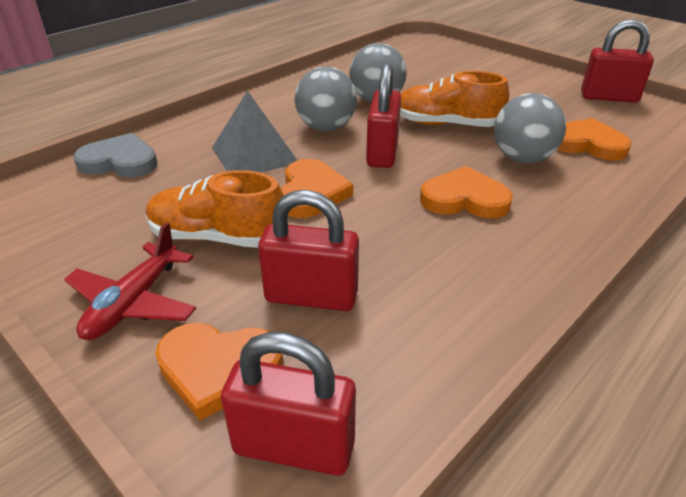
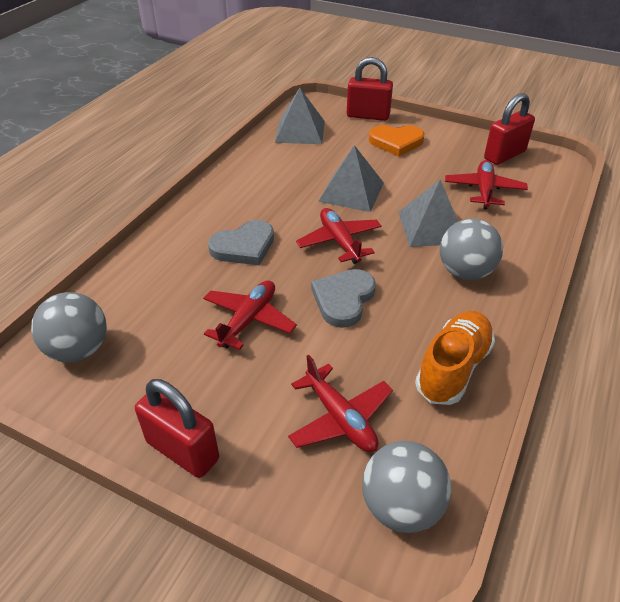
grey heart: [73,133,158,178] = 1 -> [208,220,274,265] [311,269,376,328] = 2
grey pyramid: [212,91,297,172] = 1 -> [275,88,325,144] [318,145,384,212] [398,179,458,247] = 3
orange heart: [156,323,283,421] [281,159,353,218] [420,166,513,219] [557,118,632,161] = 4 -> [369,125,425,156] = 1
orange shoe: [146,170,284,248] [400,71,509,127] = 2 -> [415,311,495,405] = 1
red padlock: [221,332,356,476] [258,190,359,311] [366,63,401,168] [581,19,654,103] = 4 -> [135,379,219,478] [347,57,393,121] [484,93,535,165] = 3
red plane: [64,223,196,340] = 1 -> [203,280,297,350] [288,355,393,452] [296,208,382,264] [445,160,528,210] = 4

